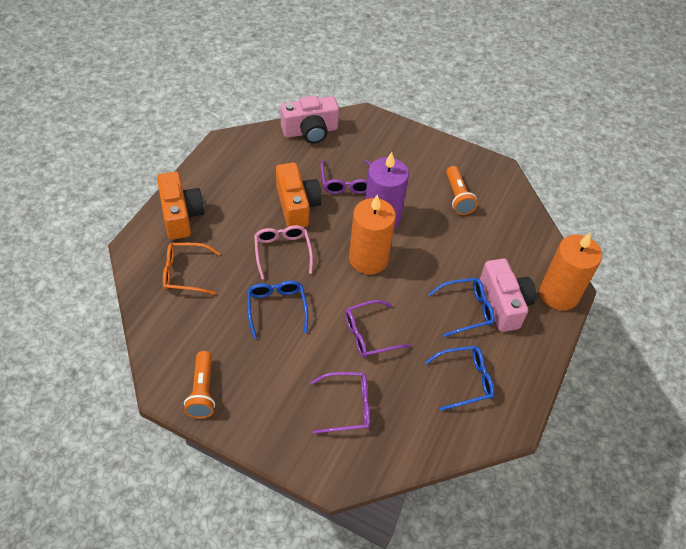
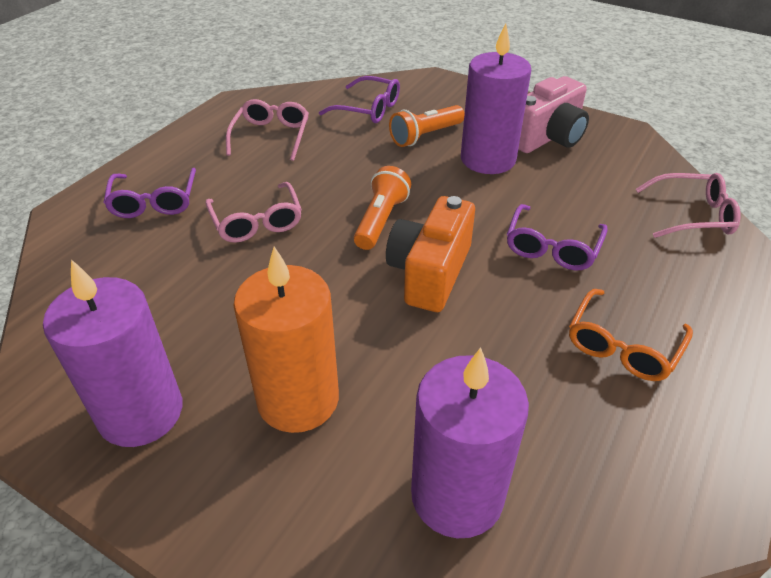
blue glasses: [247,281,308,339] [425,346,494,411] [429,278,495,337] = 3 -> none = 0
orange camera: [157,172,204,240] [276,163,322,227] = 2 -> [386,196,475,312] = 1
orange candle: [349,194,396,275] [540,232,602,310] = 2 -> [233,247,339,433] = 1
pink camera: [280,95,339,144] [480,258,536,332] = 2 -> [518,76,589,153] = 1
pink glasses: [254,225,313,279] = 1 -> [205,182,302,243] [226,99,309,161] [636,173,741,238] = 3
purple candle: [365,152,409,229] = 1 -> [43,259,182,447] [411,347,529,538] [461,23,531,174] = 3

